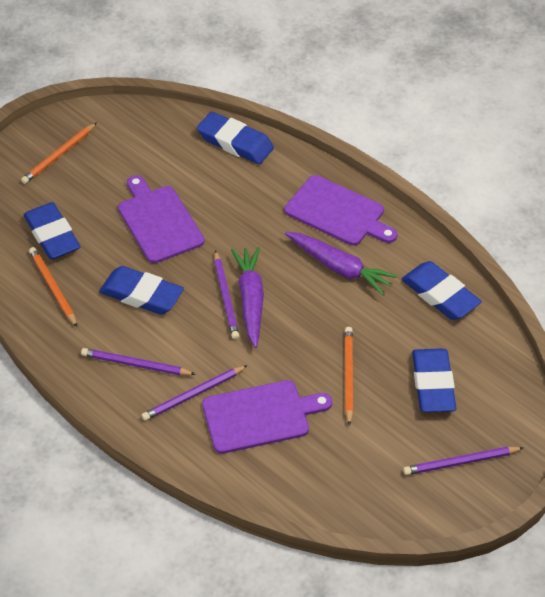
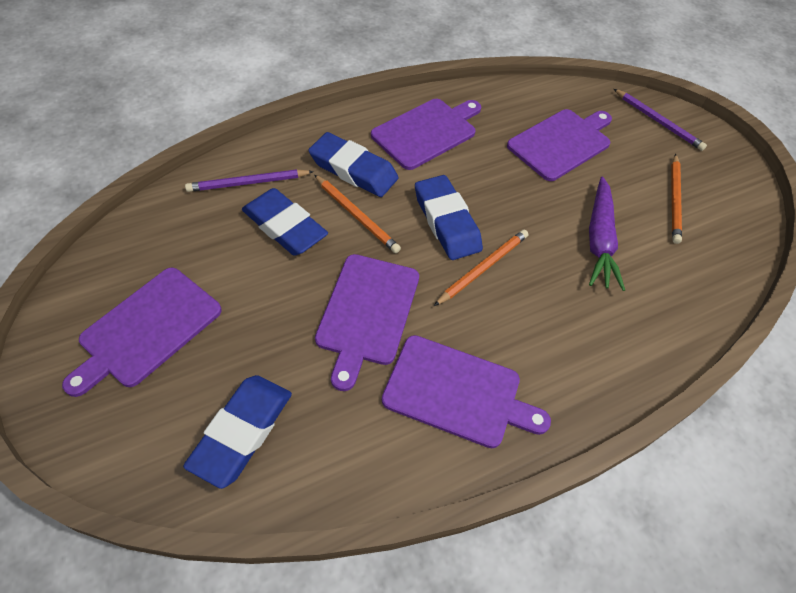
blue eraser: [24,202,81,260] [99,266,184,315] [197,112,274,164] [402,261,482,320] [412,348,456,412] = 5 -> [183,375,292,489] [242,188,328,255] [308,132,399,197] [415,175,483,260] = 4
purple carrot: [231,247,264,348] [285,232,398,295] = 2 -> [589,177,625,291] = 1
purple cutting board: [118,175,205,263] [202,380,332,454] [284,175,398,246] = 3 -> [62,268,222,397] [315,254,419,391] [371,99,481,170] [382,335,551,448] [507,109,612,181] = 5
purple pencil: [81,348,196,375] [142,365,248,421] [214,250,239,339] [403,447,524,475] = 4 -> [185,169,314,192] [614,89,707,151] = 2

